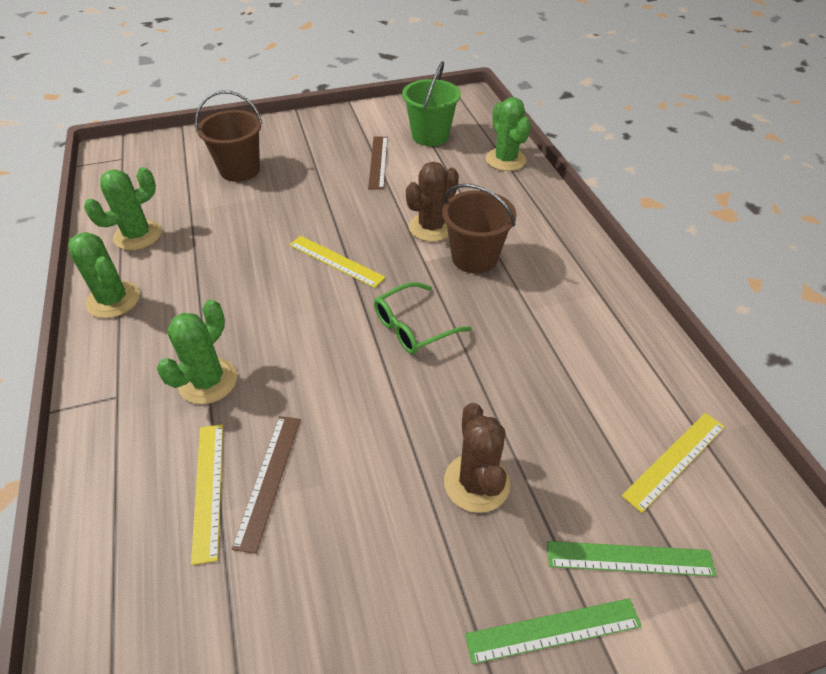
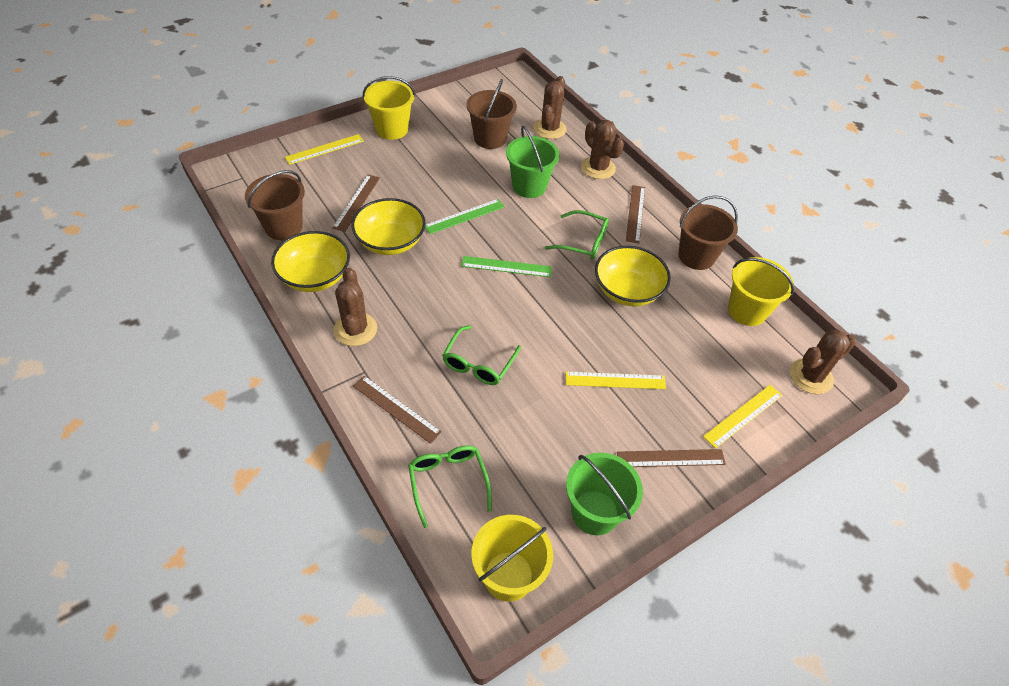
brown bucket: [195,91,263,182] [442,184,517,274] = 2 -> [245,170,305,240] [466,79,517,149] [679,195,738,270] = 3
brown cactus: [406,162,459,242] [444,403,510,513] = 2 -> [334,268,377,346] [534,76,567,139] [581,120,624,179] [790,330,856,394] = 4
brown ruler: [232,416,300,554] [368,137,388,190] = 2 -> [332,175,380,232] [353,376,442,444] [617,449,726,467] [626,185,645,243] = 4
green bucket: [402,61,461,146] = 1 -> [506,126,559,198] [566,453,643,535] = 2
green cactus: [68,232,140,318] [84,167,162,250] [157,299,237,404] [486,97,531,171] = 4 -> none = 0
green glasses: [374,282,472,355] = 1 -> [408,445,492,528] [442,325,521,385] [545,210,609,260] = 3
yellow bowl: none = 0 -> [271,231,350,292] [352,198,426,255] [595,246,671,306] = 3
yellow bucket: none = 0 -> [363,76,415,140] [471,515,553,602] [728,257,794,326] = 3

